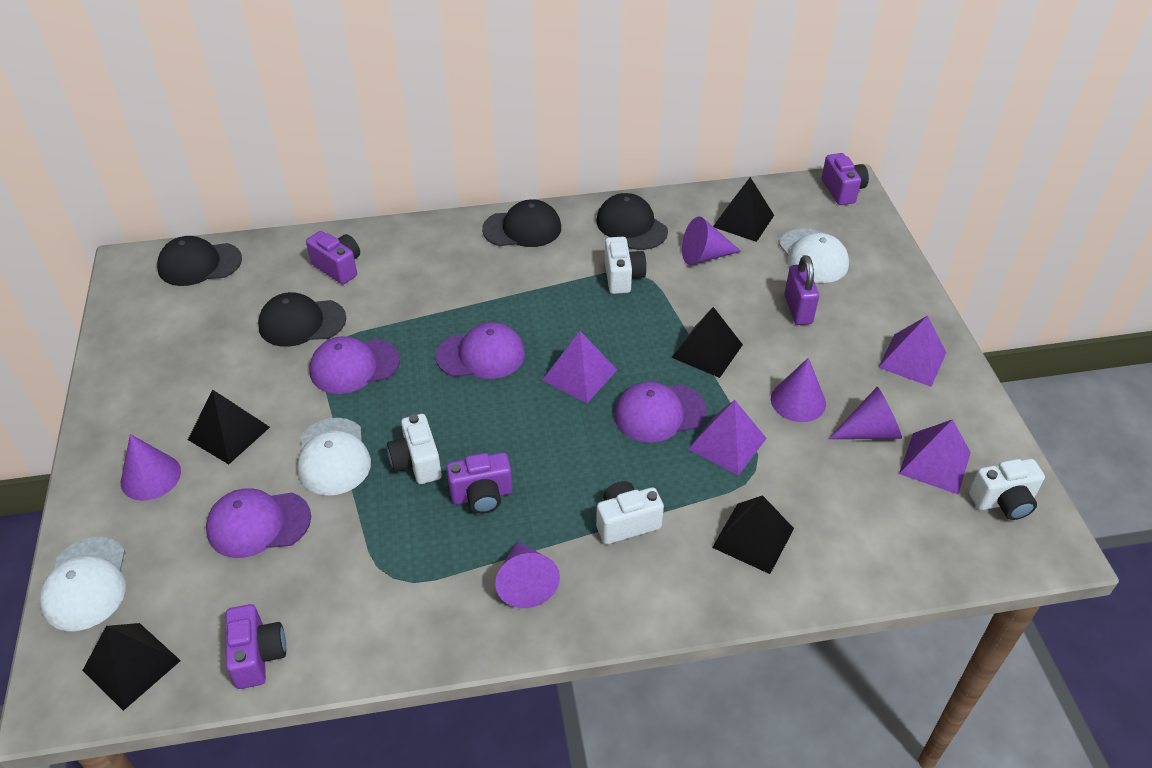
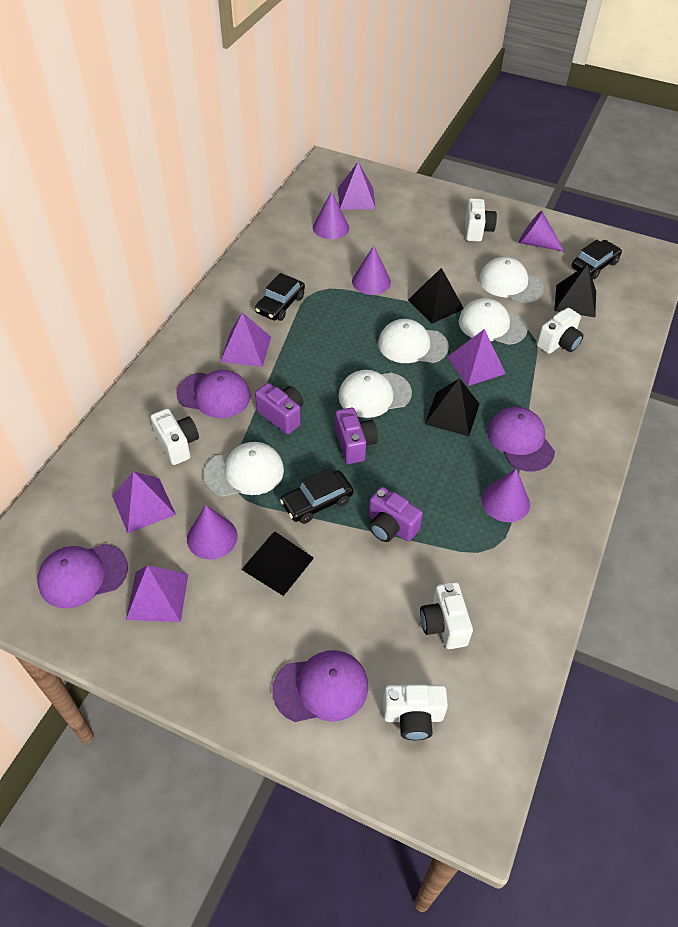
black cap: [157,236,242,286] [258,292,346,347] [482,199,561,247] [596,193,668,250] = 4 -> none = 0
black car: none = 0 -> [255,273,305,321] [280,468,354,524] [572,240,622,279] = 3
black pyramid: [82,623,181,711] [188,390,270,465] [672,307,743,378] [712,495,794,574] [713,177,774,242] = 5 -> [241,532,314,596] [408,268,464,324] [425,378,479,436] [554,264,596,317] = 4
purple camera: [226,604,286,689] [306,231,360,284] [446,452,512,514] [822,153,869,205] = 4 -> [255,383,303,434] [335,408,378,464] [369,487,423,542] = 3
purple padlock: [785,255,819,325] = 1 -> none = 0
purple pyramid: [542,331,617,403] [688,400,767,476] [878,315,946,387] [899,419,971,494] = 4 -> [112,471,176,533] [126,565,188,622] [220,312,271,367] [338,162,376,210] [448,329,506,386] = 5
white camera: [387,414,442,484] [596,481,664,544] [605,237,647,294] [969,459,1045,520] = 4 -> [151,409,199,465] [383,685,448,740] [420,582,473,649] [465,198,497,242] [537,308,584,354] = 5
white cap: [40,537,126,631] [297,418,371,496] [779,228,849,283] = 3 -> [203,442,284,497] [338,370,412,418] [378,319,449,363] [459,298,528,345] [479,257,544,303] = 5

